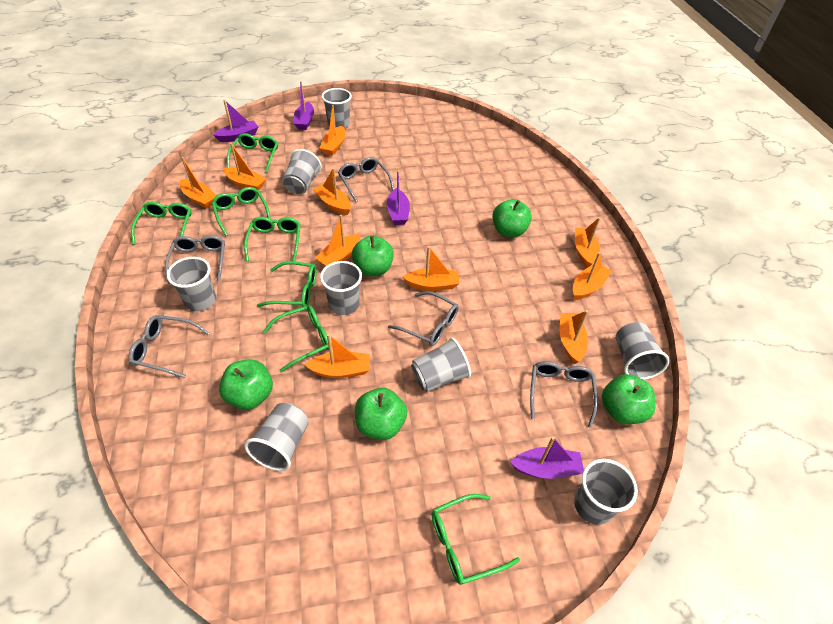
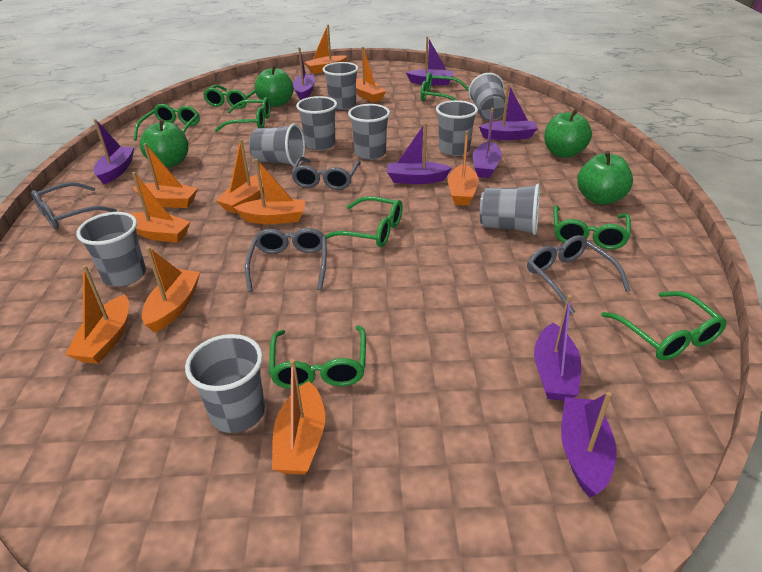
green apple: [219,359,273,410] [352,236,394,276] [355,388,407,440] [492,199,532,237] [602,374,655,424] = 5 -> [140,119,189,168] [255,65,294,107] [544,109,592,158] [577,151,633,205] = 4
green glasses: [131,202,192,245] [212,187,270,236] [227,133,278,173] [244,217,301,261] [257,261,317,307] [263,305,329,372] [431,494,520,585] = 7 -> [134,104,200,141] [203,85,256,109] [215,97,270,132] [269,326,366,389] [324,196,403,247] [420,72,469,101] [554,205,631,250] [601,291,727,360] = 8
grey cup: [167,257,216,311] [244,403,309,471] [282,149,322,194] [320,261,362,315] [322,88,352,128] [411,338,471,392] [574,459,638,525] [615,322,670,380] = 8 -> [77,212,146,287] [185,334,265,433] [249,123,305,166] [296,96,337,151] [323,62,358,110] [348,104,390,160] [436,100,478,156] [468,73,508,121] [480,184,540,235] = 9
grey glasses: [128,315,209,378] [165,235,225,284] [338,157,394,202] [388,291,459,346] [530,361,598,428] = 5 -> [31,182,117,230] [245,228,327,292] [291,157,361,190] [527,235,630,314] = 4
purple boat: [213,99,258,142] [294,81,314,130] [387,170,410,225] [510,437,584,479] = 4 -> [93,119,134,184] [293,47,315,100] [387,122,452,184] [406,36,454,85] [473,108,502,178] [479,84,538,140] [534,295,581,401] [561,392,617,498] = 8

